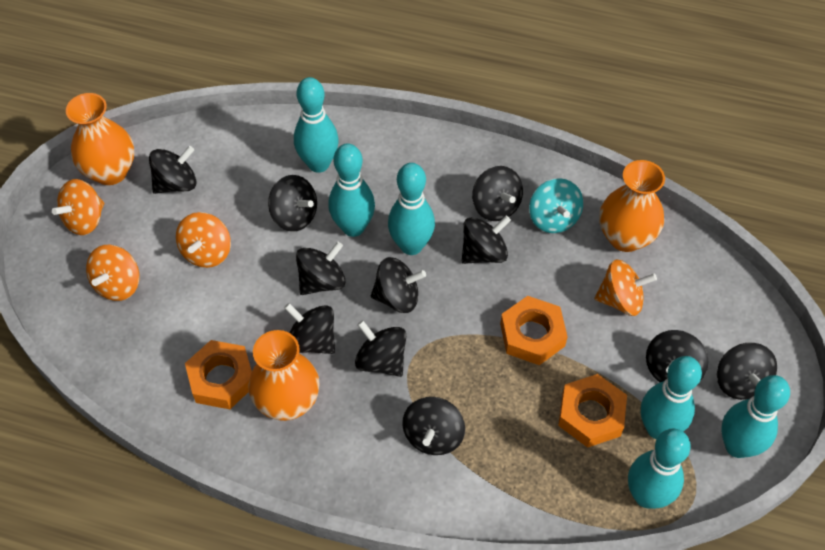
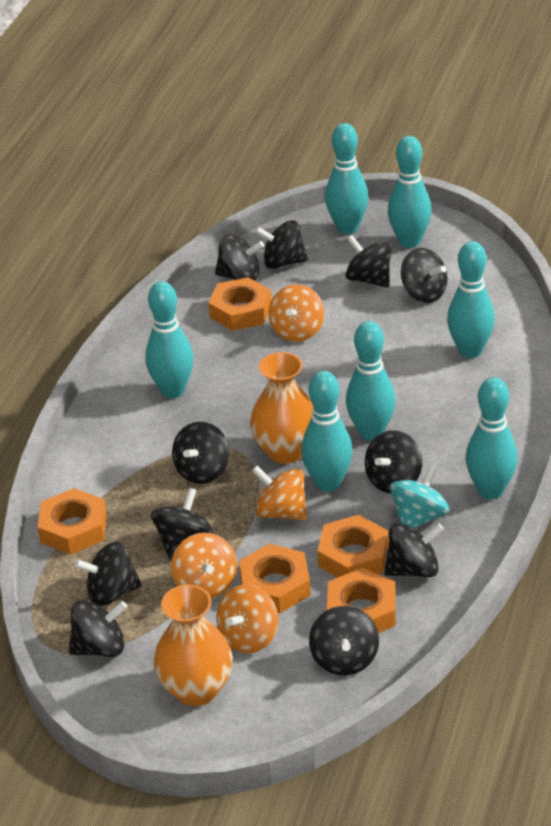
orange nut: [185,340,252,409] [500,296,568,365] [558,374,627,448] = 3 -> [38,488,107,555] [208,277,272,331] [239,543,311,613] [318,515,389,578] [327,568,396,633] = 5
orange vase: [66,93,135,185] [249,330,320,421] [599,160,665,252] = 3 -> [154,585,233,706] [250,352,313,464] = 2
turquoise bowling pin: [294,77,339,173] [328,143,375,237] [388,163,435,255] [628,428,691,509] [641,356,702,439] [721,375,790,458] = 6 -> [145,281,194,398] [301,371,353,492] [325,123,368,234] [346,321,396,441] [388,136,432,248] [447,241,495,358] [466,377,518,500] = 7

